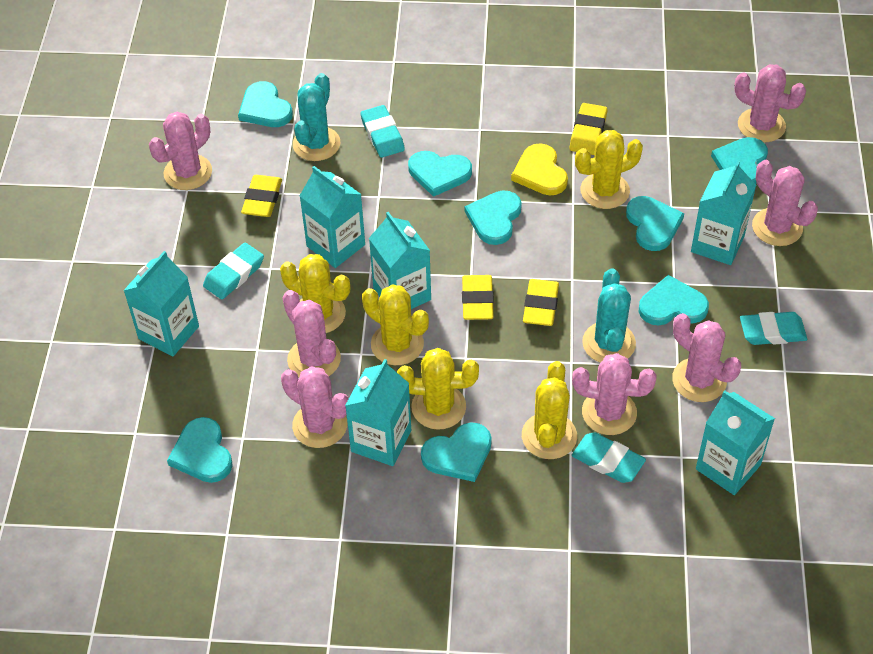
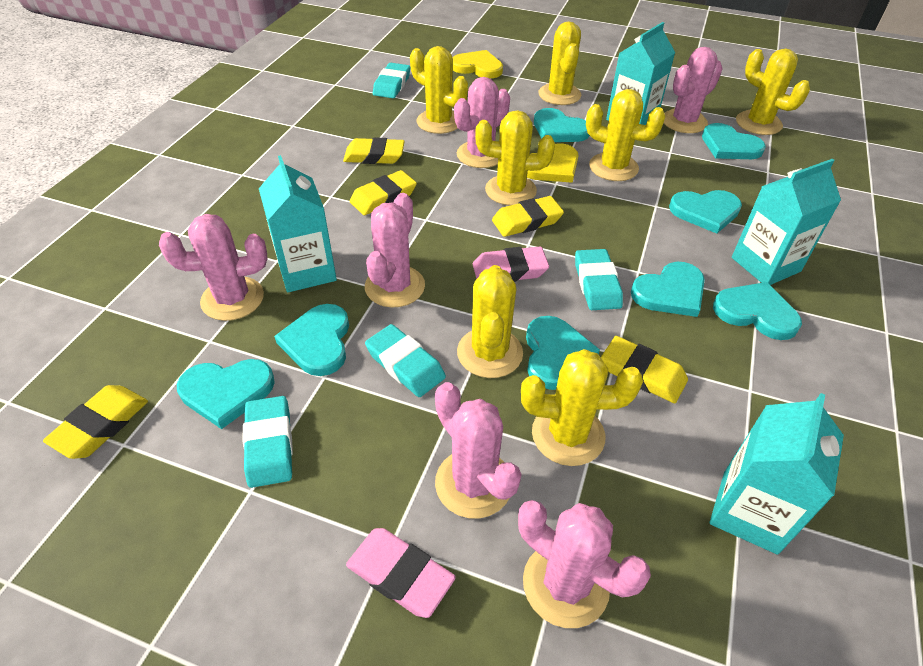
pink cactus: [149,112,212,190] [281,366,349,448] [282,290,341,377] [572,353,657,435] [672,313,741,402] [734,64,806,143] [752,160,818,246] = 7 -> [159,214,267,321] [365,193,425,307] [435,382,522,519] [454,77,510,168] [518,500,651,628] [664,47,723,133] = 6
pink eraser: none = 0 -> [346,528,456,618] [473,247,549,282] = 2
turquoise cactus: [293,73,340,161] [582,268,636,363] = 2 -> none = 0
turquoise carton: [123,251,199,356] [300,166,365,268] [345,359,411,466] [369,212,431,309] [691,161,756,265] [696,390,775,495] = 6 -> [259,155,337,292] [606,22,675,125] [710,393,844,555] [732,159,841,285] = 4
yellow cactus: [280,254,350,333] [362,284,429,365] [397,348,479,430] [522,361,577,459] [575,130,643,209] = 5 -> [410,46,468,134] [457,265,523,378] [475,110,555,206] [521,349,643,466] [539,21,581,105] [586,89,666,181] [736,49,810,135] = 7
yellow eraser: [241,175,282,217] [462,275,494,320] [523,279,559,326] [570,103,607,155] = 4 -> [43,385,148,459] [343,137,405,164] [350,170,417,215] [492,196,564,237] [601,336,688,403] = 5
yellow heart: [511,143,568,195] = 1 -> [452,50,503,79] [527,143,579,183] = 2

